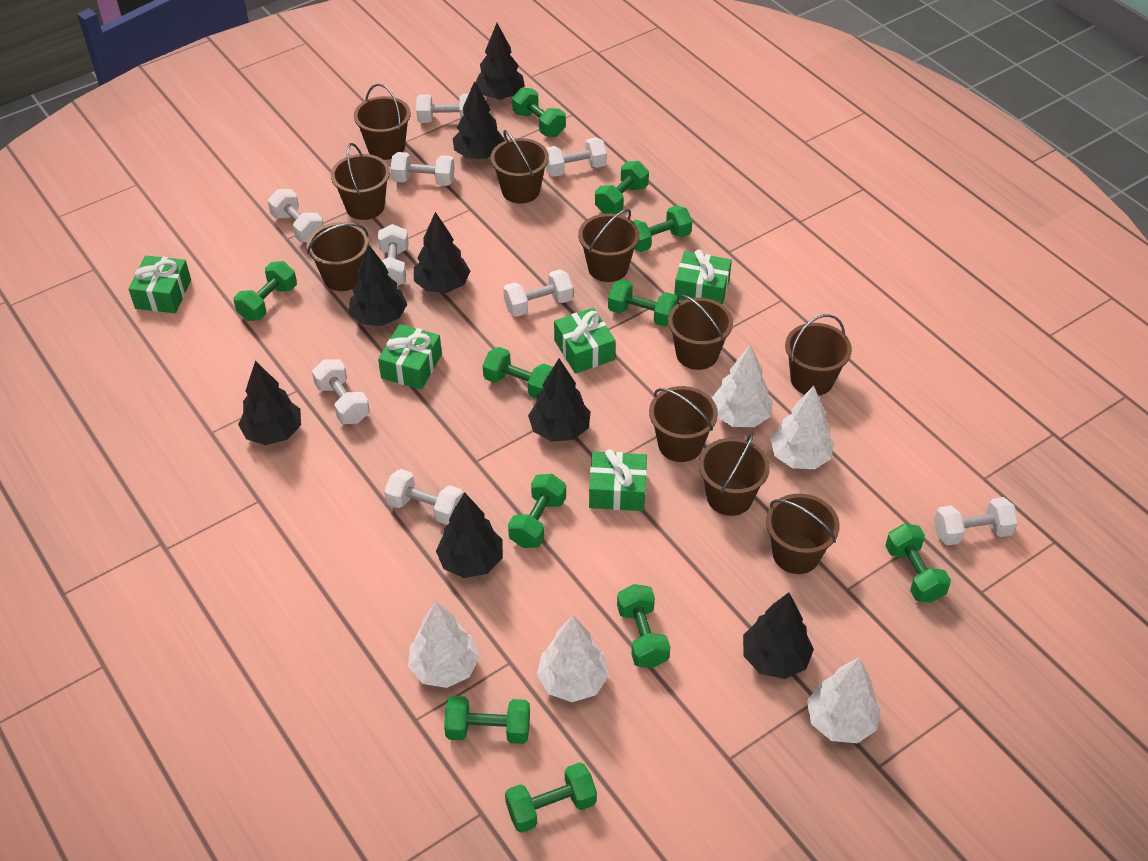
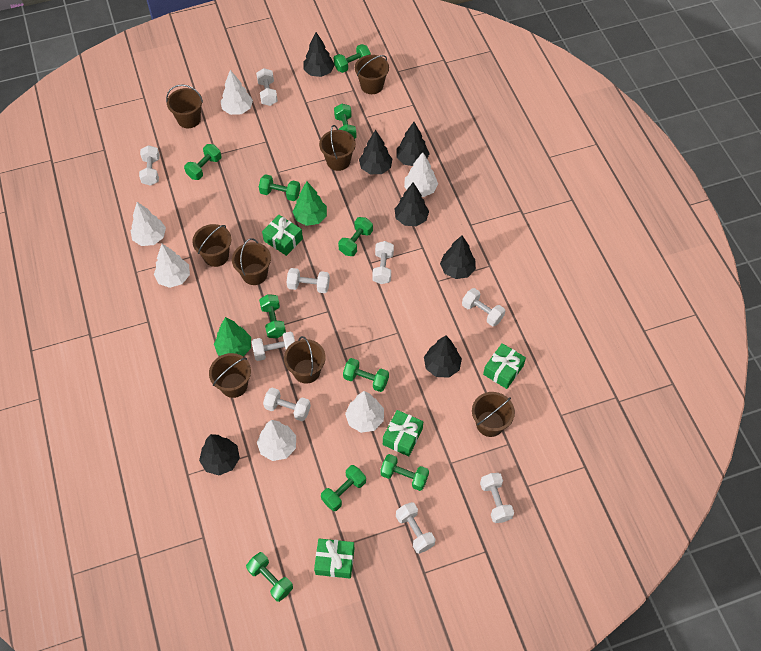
black tree: [238,361,301,445] [349,244,407,326] [414,212,471,293] [436,492,503,578] [453,81,505,159] [476,23,525,100] [528,358,591,441] [743,592,814,679] = 8 -> [199,434,240,475] [303,32,335,77] [359,130,392,174] [395,182,429,226] [396,122,430,166] [424,335,462,378] [440,235,476,279] = 7
brown bucket: [307,222,369,291] [331,143,390,220] [354,84,411,160] [490,130,549,203] [578,209,640,282] [649,386,718,462] [668,294,733,370] [699,433,770,516] [766,493,840,574] [785,314,852,396] = 10 -> [166,85,203,128] [192,224,231,267] [209,353,251,398] [232,238,271,285] [284,336,326,384] [319,125,356,171] [355,55,389,94] [472,392,515,437] = 8
green dumbbell: [234,261,297,321] [444,696,530,744] [483,347,553,399] [505,762,597,833] [508,474,566,548] [512,87,566,137] [595,161,649,214] [608,279,677,327] [617,584,670,668] [633,205,692,252] [885,524,951,603] = 11 -> [184,144,221,180] [246,552,293,602] [259,174,300,201] [259,294,286,338] [321,465,366,511] [334,44,371,73] [334,104,357,139] [338,217,373,256] [343,358,389,392] [380,454,429,491] = 10
green gift: [129,255,191,313] [378,324,442,390] [554,308,616,374] [589,449,647,511] [674,249,732,305] = 5 -> [262,215,303,256] [314,538,355,578] [383,410,423,457] [483,343,526,389] = 4
green tree: none = 0 -> [214,317,251,356] [293,181,327,226] = 2
white tree: [408,601,480,688] [537,615,609,702] [712,345,773,427] [770,386,834,469] [807,657,881,743] = 5 -> [130,202,166,246] [154,244,190,288] [221,70,253,115] [257,420,296,461] [345,391,384,433] [404,152,438,197] = 6

